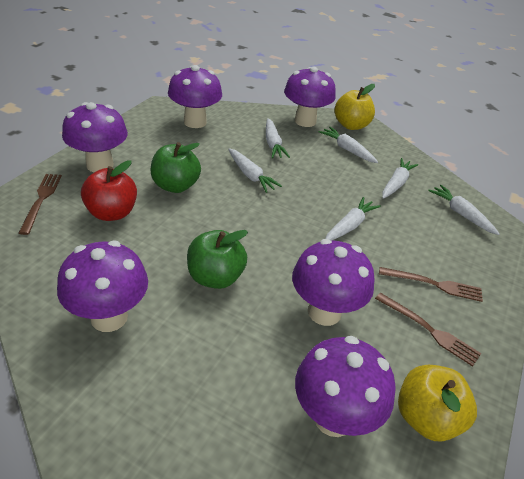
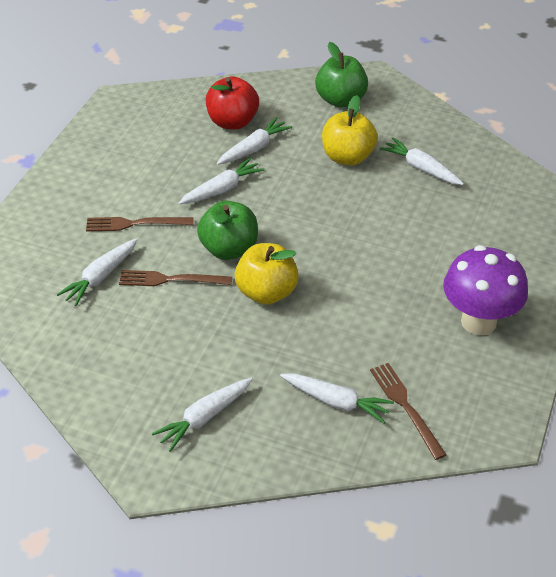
purple mushroom: [57,240,148,332] [62,102,128,172] [168,65,222,128] [284,67,336,127] [292,239,375,326] [295,336,396,437] = 6 -> [443,245,528,335] = 1

